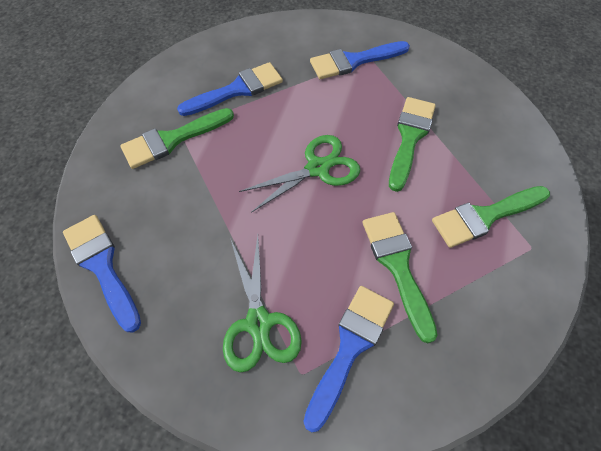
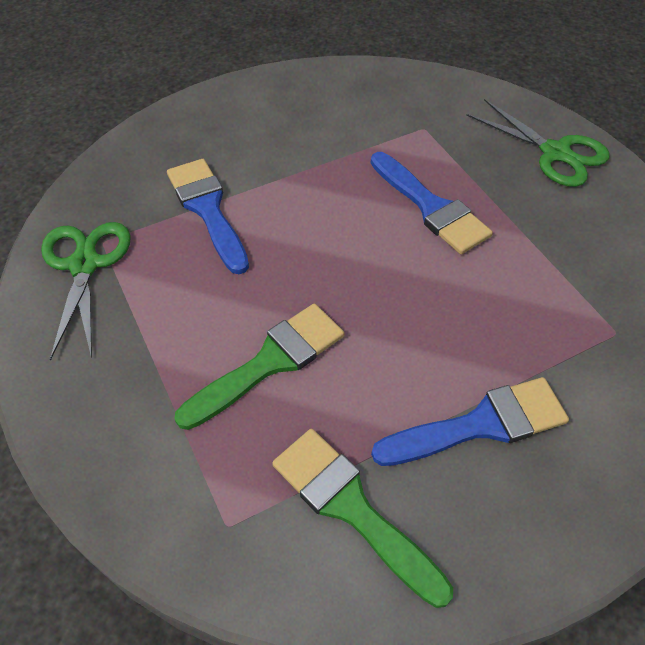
blue brush: [63,215,141,333] [177,62,283,116] [303,286,394,432] [310,41,410,79] = 4 -> [167,159,249,274] [371,152,493,254] [371,377,569,466] = 3
green brush: [120,108,234,169] [363,212,438,343] [389,97,436,192] [432,186,550,248] = 4 -> [174,304,344,430] [272,429,453,608] = 2

